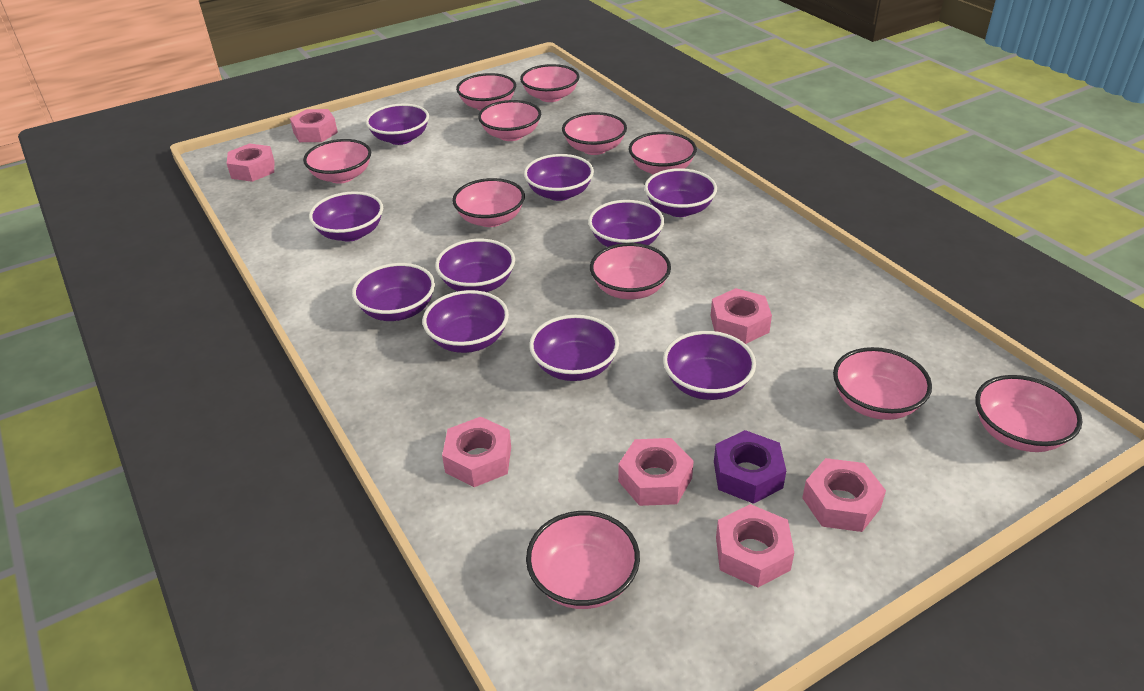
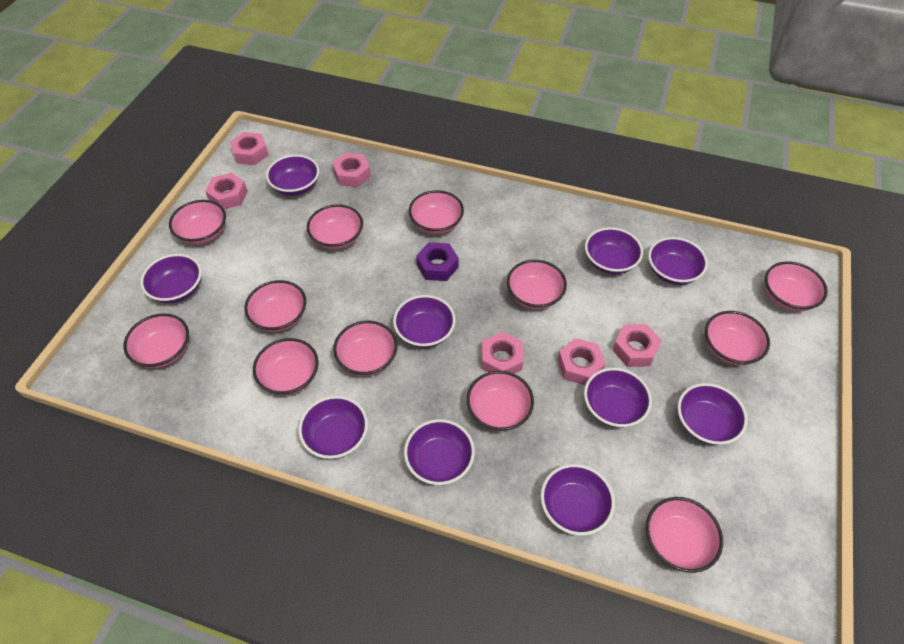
pink bowl: [303,139,371,184] [452,178,525,227] [456,73,516,111] [478,100,541,141] [520,64,579,102] [526,511,640,609] [562,112,627,155] [590,243,671,300] [629,132,697,175] [833,347,932,420] [975,375,1082,452] = 11 -> [123,313,189,368] [169,200,226,245] [244,280,307,332] [253,338,319,395] [307,204,363,250] [333,321,398,376] [409,190,464,234] [467,371,534,431] [507,260,567,309] [646,497,723,573] [705,311,770,365] [765,261,828,311] = 12
pink nut: [227,143,275,182] [290,109,338,142] [442,417,511,487] [618,438,694,506] [711,288,772,344] [716,504,794,588] [802,458,886,532] = 7 -> [205,173,248,209] [230,132,269,165] [332,153,371,187] [482,332,523,374] [557,338,606,385] [612,324,662,367] = 6

